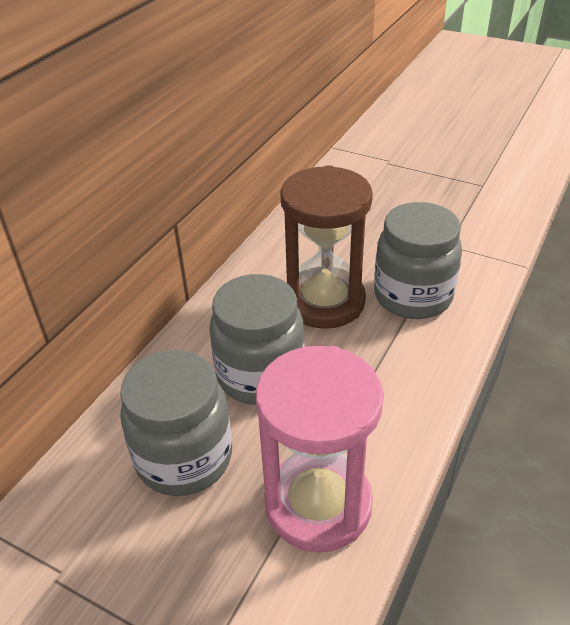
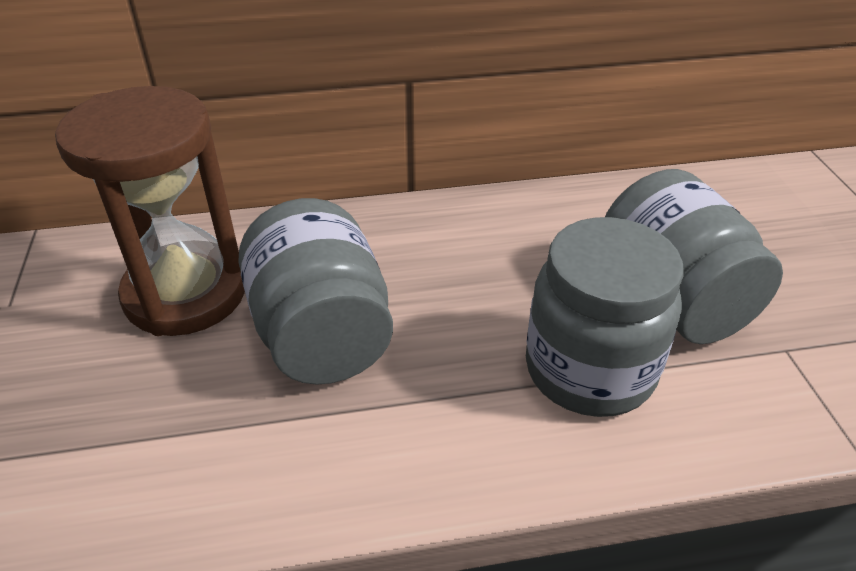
pink hourglass: [256,346,384,552] = 1 -> none = 0

